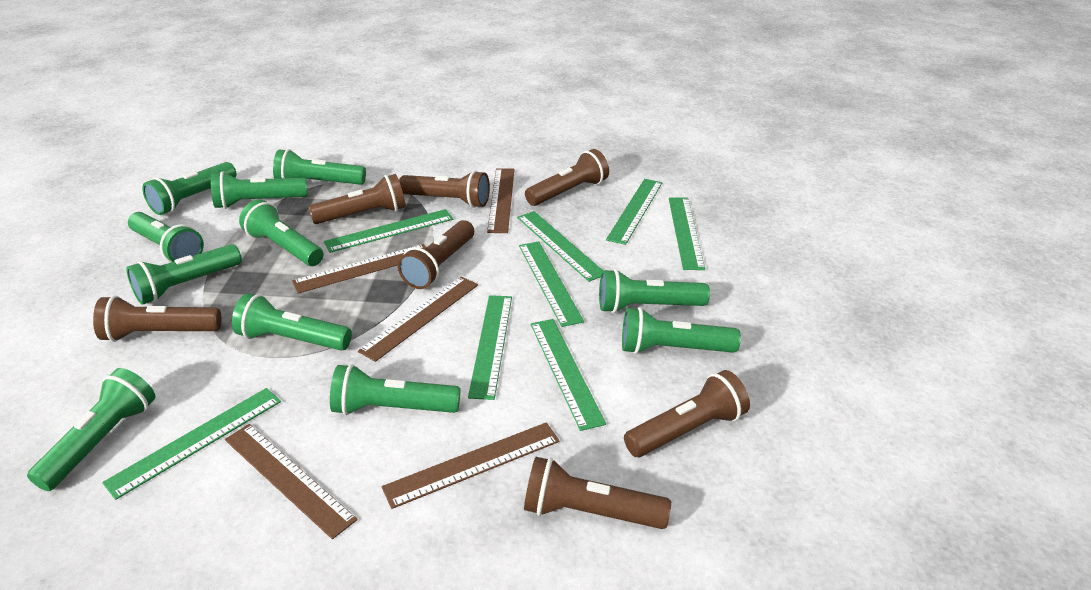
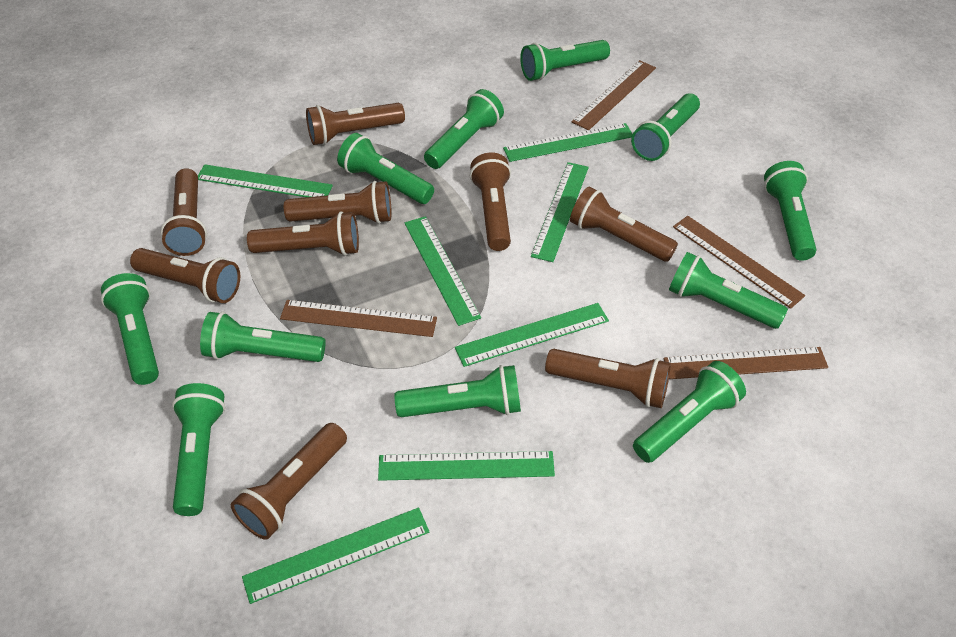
brown flashlight: [93,295,221,342] [309,174,406,224] [398,220,474,289] [399,170,490,208] [524,457,671,529] [525,149,609,206] [624,370,750,457] = 7 -> [130,248,240,303] [161,168,207,256] [231,423,347,540] [247,211,359,256] [284,181,392,224] [306,103,405,145] [470,153,511,251] [545,349,671,408] [570,187,678,262] = 9
brown ruler: [225,424,358,539] [292,244,426,294] [358,276,478,362] [382,422,560,509] [487,168,515,233] = 5 -> [280,300,437,337] [572,60,656,130] [664,347,828,379] [673,216,805,309] = 4
green ruler: [102,388,281,500] [324,209,453,253] [468,295,512,400] [517,211,603,282] [519,241,584,327] [531,319,606,431] [606,179,662,245] [669,197,705,270] = 8 -> [198,164,333,197] [242,508,429,604] [378,451,555,481] [405,216,481,326] [455,303,609,367] [503,123,632,162] [531,162,589,262] = 7

